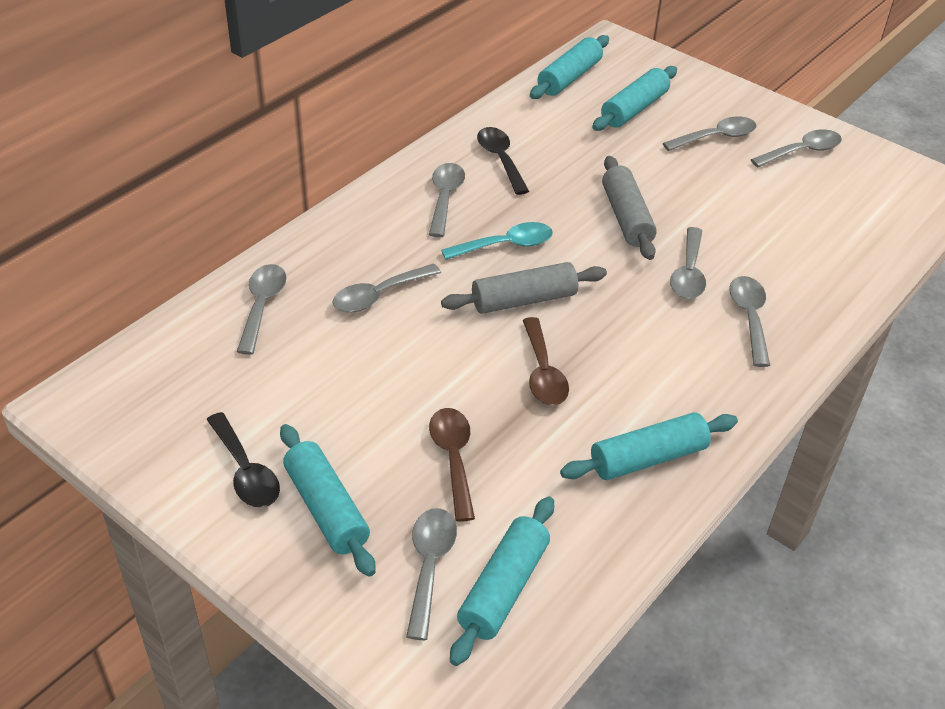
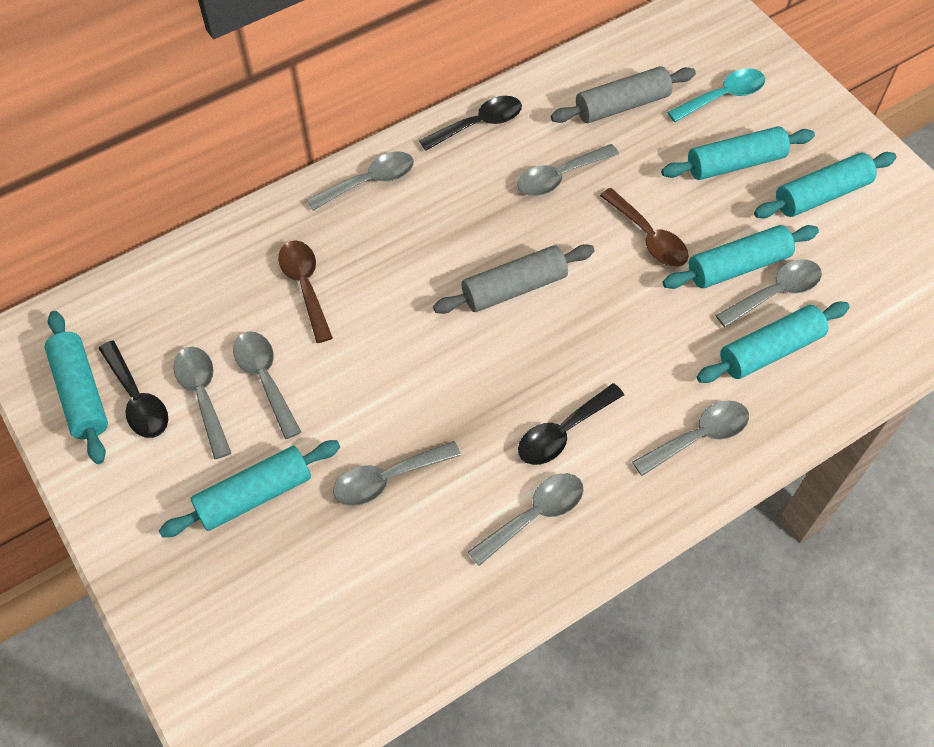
black spoon: [206,412,280,508] [477,127,529,195] = 2 -> [99,341,168,438] [419,96,522,151] [518,383,624,465] = 3
turquoise rolling pin: [280,424,375,577] [450,496,554,666] [530,35,609,99] [560,412,738,480] [592,66,677,131] = 5 -> [44,311,108,464] [159,440,340,538] [661,126,815,180] [663,225,819,289] [697,302,850,383] [754,152,896,218] = 6

